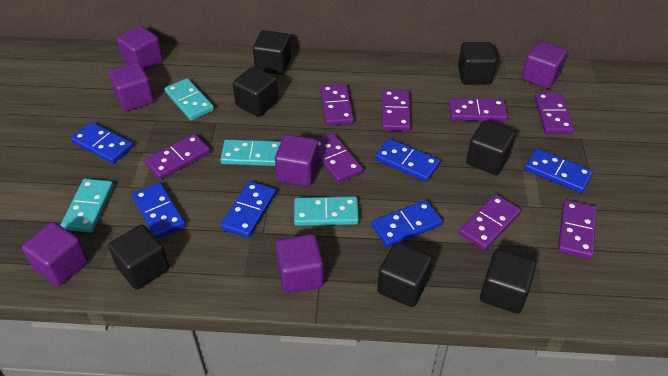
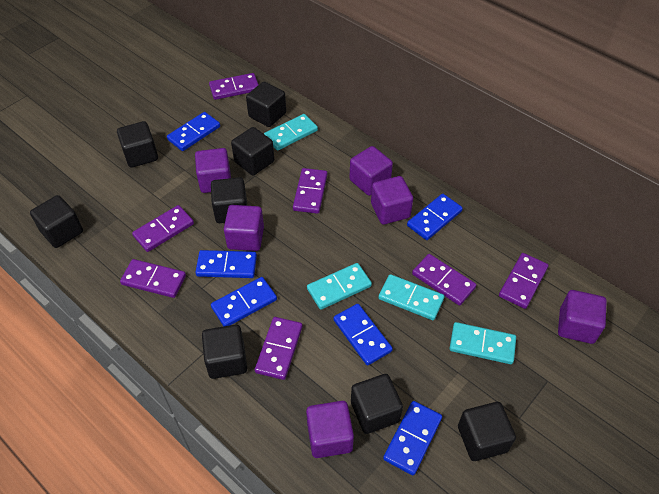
black cube: [108,225,169,290] [233,66,279,117] [253,30,291,75] [377,242,432,307] [458,42,497,84] [466,120,515,175] [480,249,536,314] = 7 -> [30,195,83,248] [117,121,158,168] [202,325,247,379] [211,177,247,223] [231,127,274,175] [246,82,286,127] [351,374,403,434] [458,402,516,461] = 8
purple domino: [145,134,210,180] [317,133,363,183] [321,84,354,126] [382,89,411,131] [449,98,508,121] [459,194,521,250] [534,93,574,134] [558,200,596,259] = 8 -> [120,259,186,298] [132,205,194,252] [209,73,259,100] [255,317,303,380] [293,168,327,214] [412,254,476,305] [499,253,549,309] = 7

